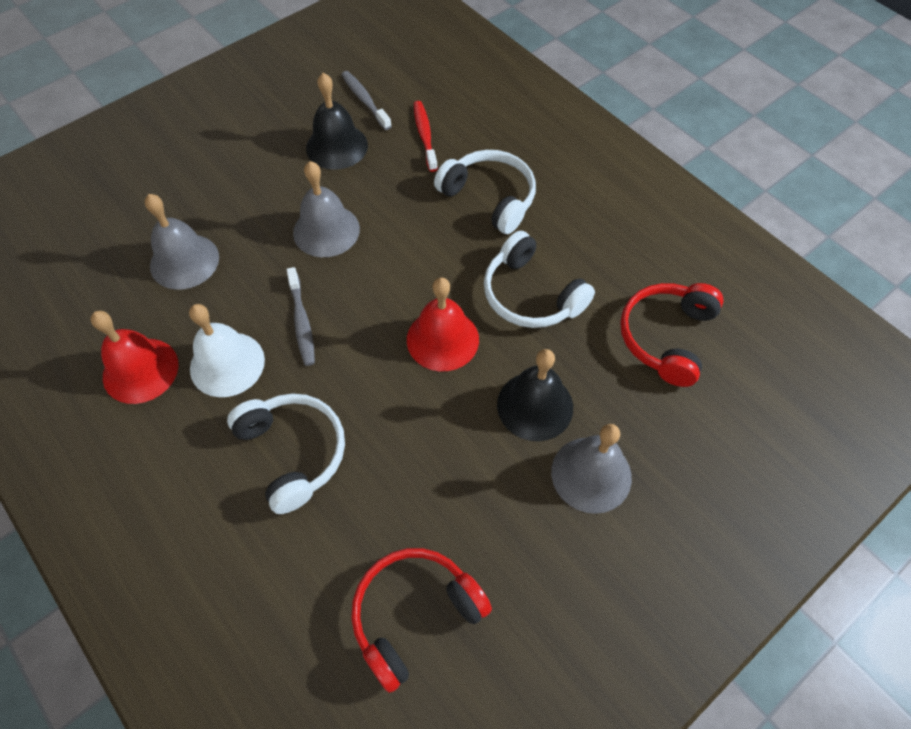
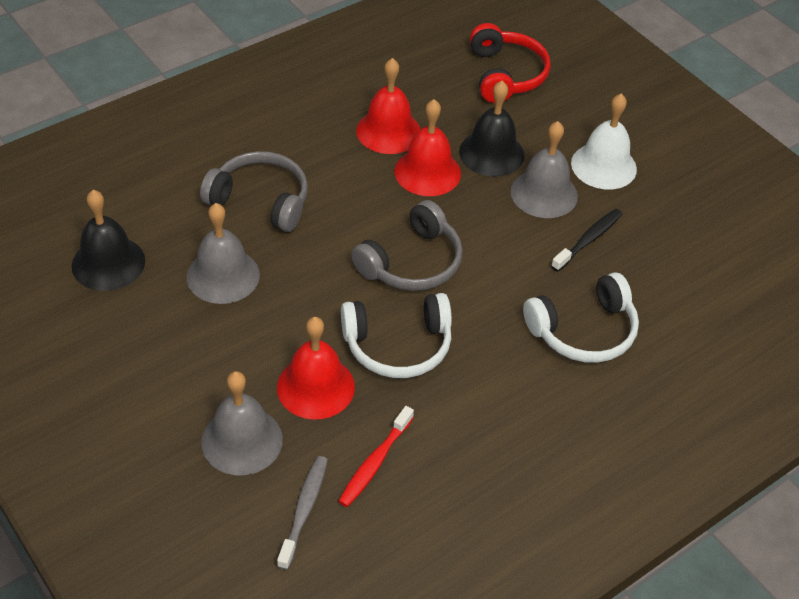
black toothbrush: none = 0 -> [551,209,622,272] = 1
grey headphones: none = 0 -> [200,151,308,232] [351,200,463,291] = 2
grey toothbrush: [287,267,315,366] [341,71,392,130] = 2 -> [277,456,328,570] = 1
red bell: [91,311,178,404] [407,277,479,371] = 2 -> [277,317,355,420] [356,58,421,154] [395,99,461,196] = 3
red headphones: [351,548,492,693] [620,283,724,387] = 2 -> [470,23,551,103] = 1
white headphones: [227,393,345,514] [434,150,536,234] [484,231,595,328] = 3 -> [341,293,452,378] [523,272,639,363] = 2

